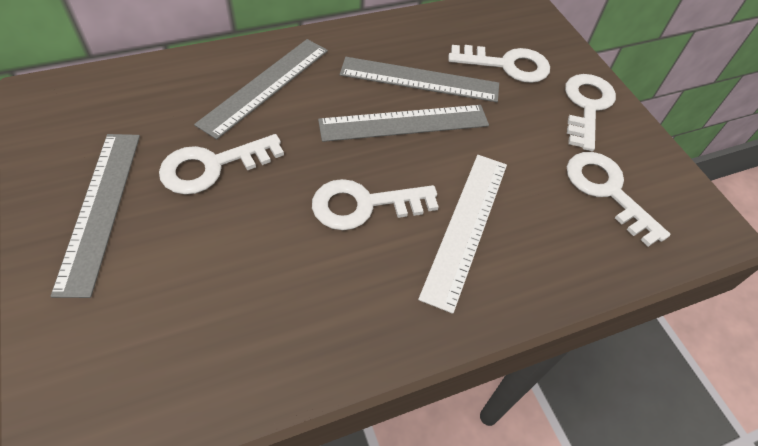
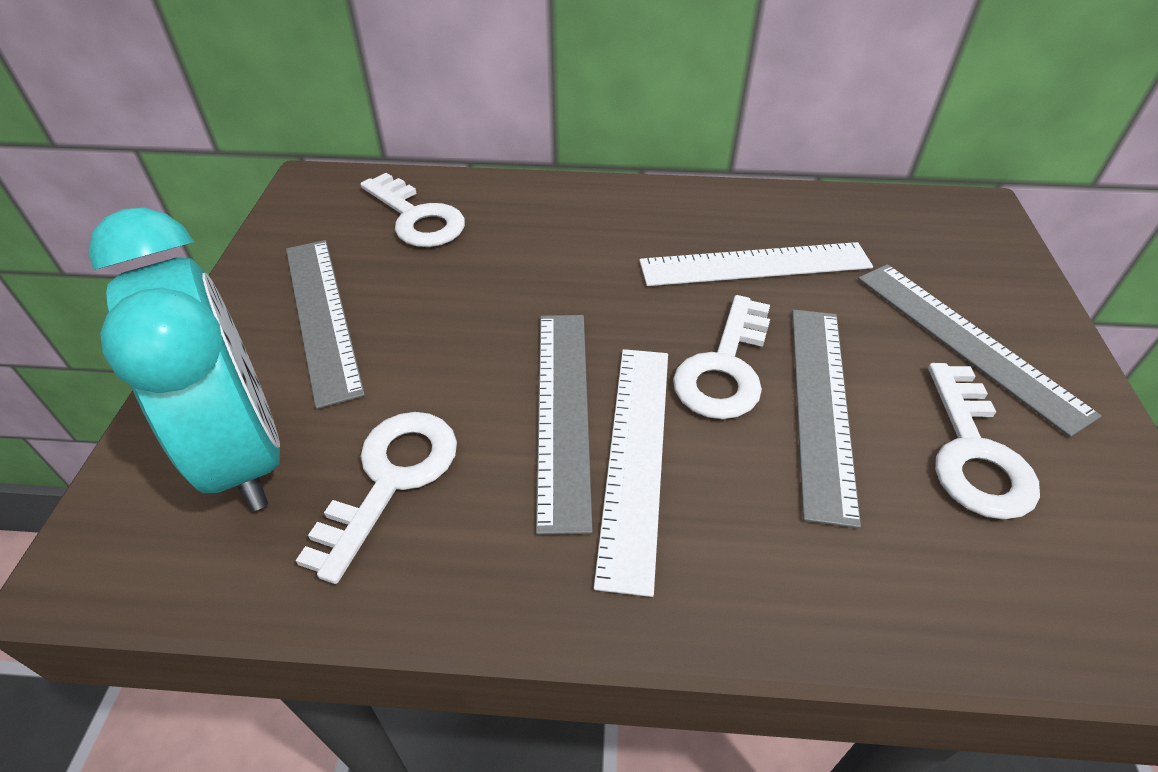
turquoise clock: none = 0 -> [88,208,280,511] = 1
white key: [159,134,284,195] [312,179,439,230] [448,45,550,83] [565,74,616,151] [567,152,670,247] = 5 -> [295,412,457,584] [360,173,465,247] [673,295,770,419] [928,363,1040,520] = 4
white ruler: [418,155,507,314] = 1 -> [594,349,668,597] [639,242,873,286] = 2

